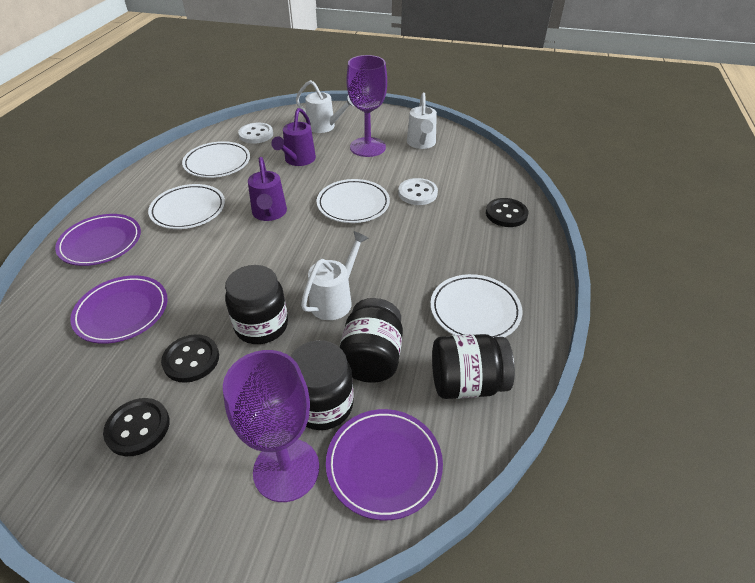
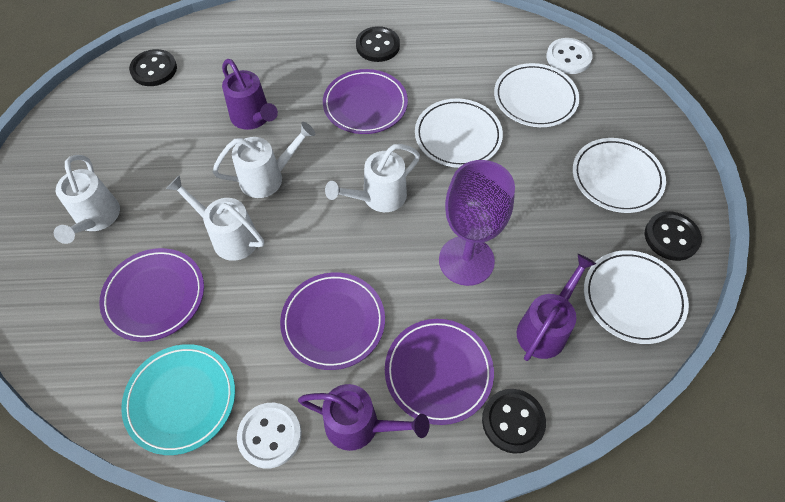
black button: [103,398,170,456] [161,334,219,383] [486,198,528,227] = 3 -> [129,49,177,86] [356,26,400,62] [482,389,546,454] [645,211,702,261] = 4
black jar: [225,265,288,344] [290,340,354,430] [339,298,403,383] [432,334,515,399] = 4 -> none = 0
purple goblet: [223,350,320,502] [346,55,387,157] = 2 -> [439,160,515,286] = 1
purple plate: [55,214,141,266] [70,276,168,344] [326,409,443,520] = 3 -> [99,248,204,342] [280,272,385,370] [323,69,408,134] [385,319,494,425] = 4
purple watering can: [248,157,287,221] [271,108,316,166] = 2 -> [222,59,278,130] [298,384,429,451] [517,254,596,361] = 3
turquoise plate: none = 0 -> [121,344,235,455] = 1
white watering can: [296,80,354,133] [301,231,368,320] [407,93,437,149] = 3 -> [54,155,120,244] [166,175,264,261] [212,122,315,198] [325,144,420,212] = 4

